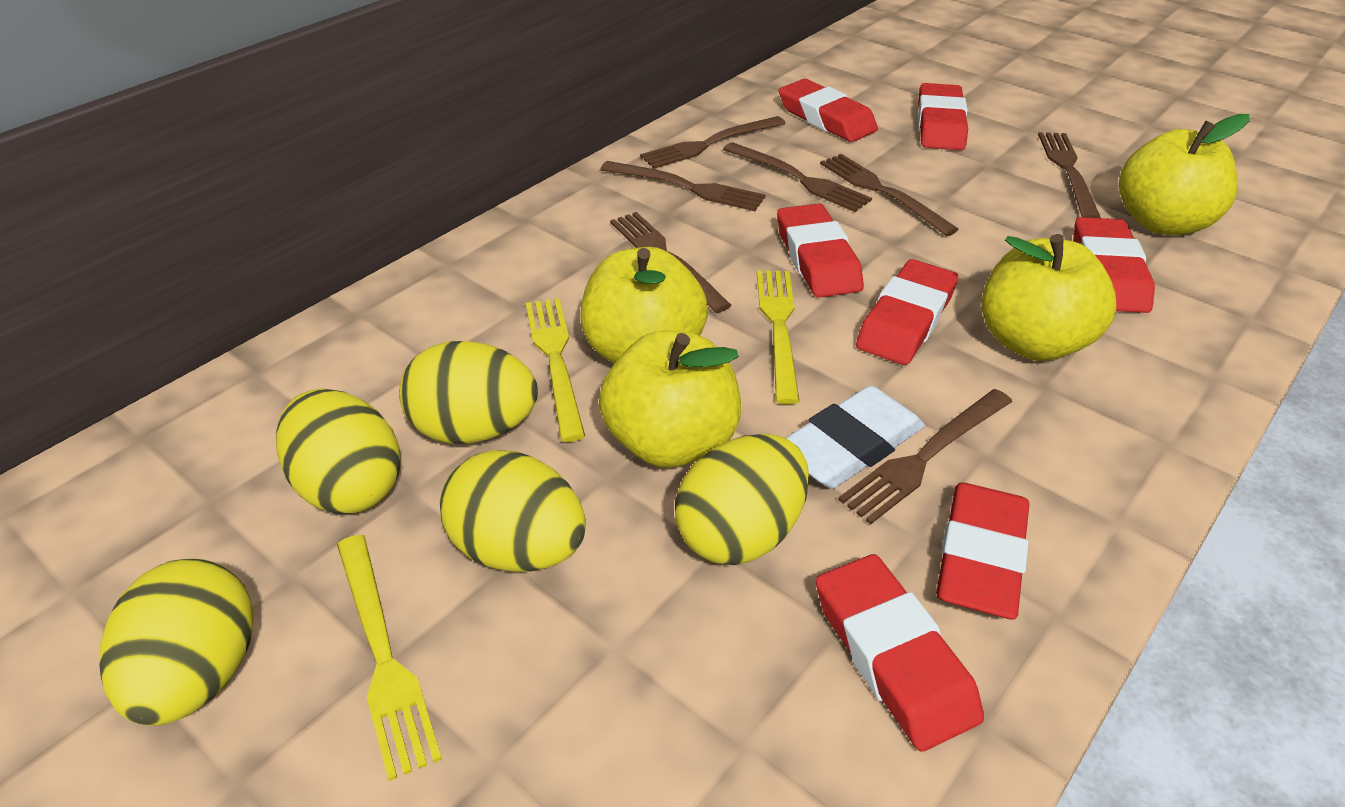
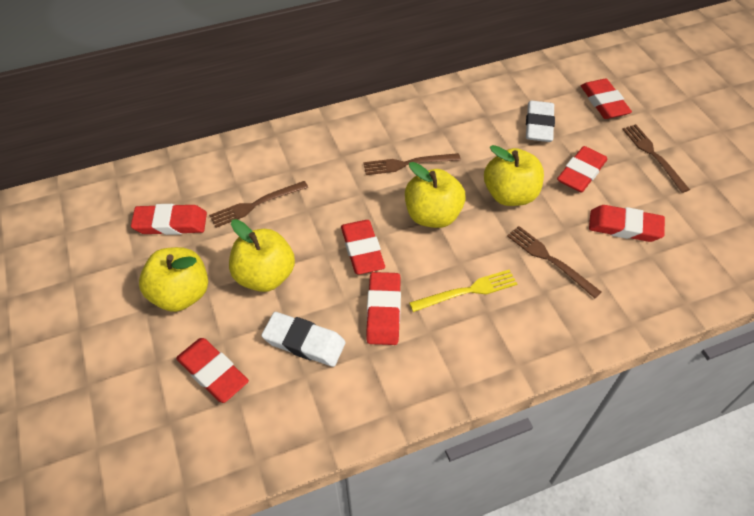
brown fork: [600,161,766,211] [610,212,732,313] [640,116,786,169] [723,142,872,212] [820,154,959,236] [838,389,1012,524] [1038,132,1101,218] = 7 -> [209,181,308,228] [363,153,461,175] [507,226,601,298] [622,124,690,193] = 4
white eraser: [786,386,925,489] = 1 -> [261,312,346,367] [526,101,555,142] = 2
yellow egg: [99,559,253,726] [276,388,400,514] [399,341,538,444] [440,450,586,572] [675,434,809,565] = 5 -> none = 0
yellow fork: [337,535,442,781] [526,298,585,442] [757,271,800,404] = 3 -> [409,270,517,312] = 1

